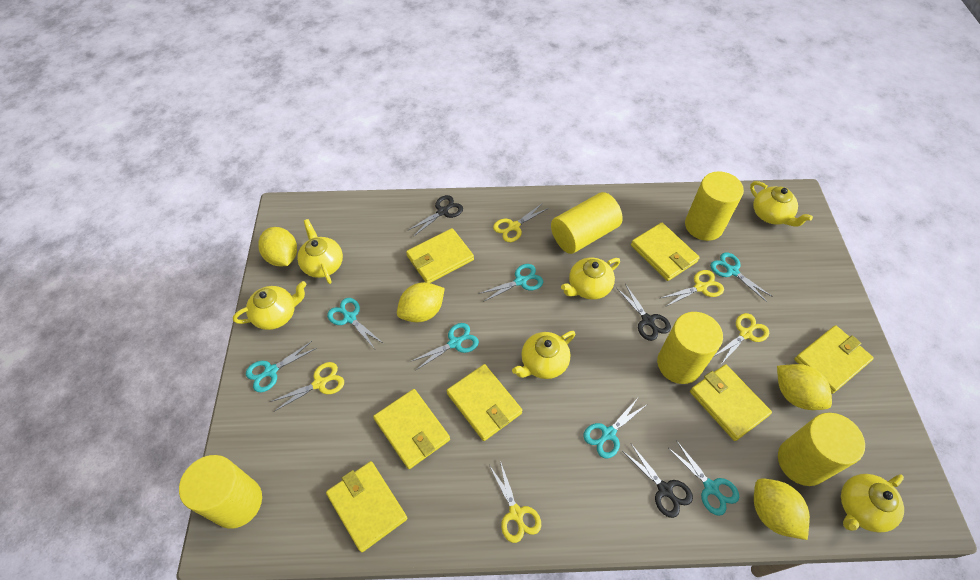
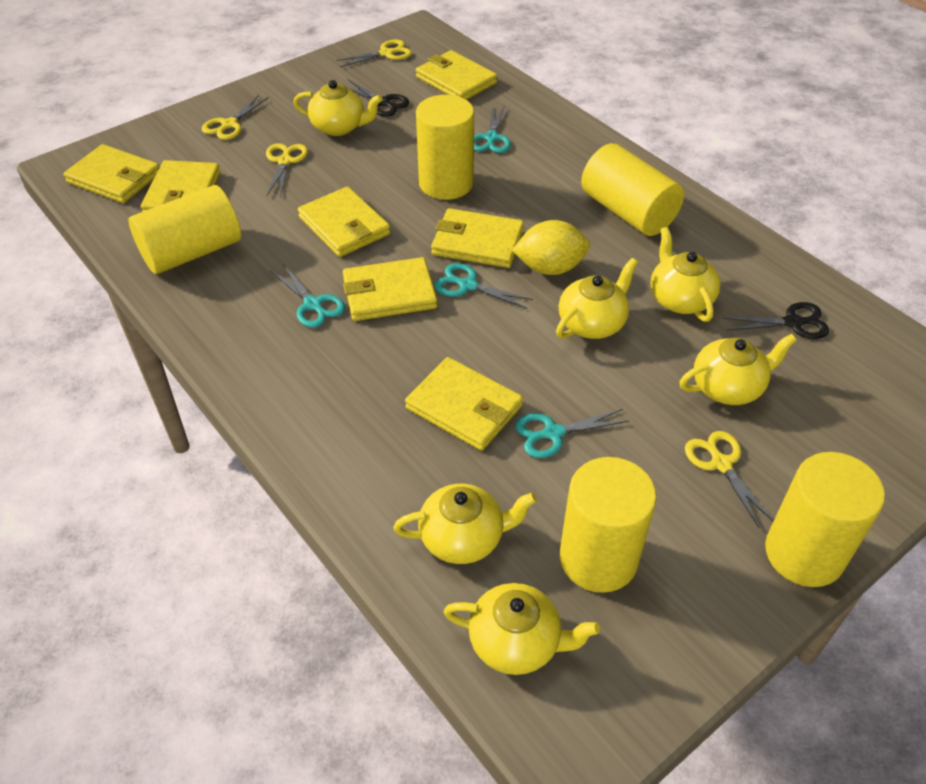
black scissors: [407,195,463,237] [618,284,671,341] [623,444,693,518] = 3 -> [347,79,409,117] [723,302,829,339] = 2
turquoise scissors: [246,341,317,392] [327,298,384,349] [410,323,479,370] [478,264,543,302] [584,398,646,458] [668,440,739,516] [710,252,773,302] = 7 -> [270,264,345,328] [434,263,533,309] [474,105,511,153] [515,409,629,458] = 4
yellow lemon: [258,227,297,267] [397,282,445,322] [754,478,810,540] [777,364,832,410] = 4 -> [512,220,590,275] = 1
yellow scissors: [270,362,344,411] [489,461,541,543] [493,203,549,242] [661,270,724,307] [713,313,769,363] = 5 -> [202,95,269,140] [266,143,308,196] [336,39,412,67] [685,431,773,528] = 4

